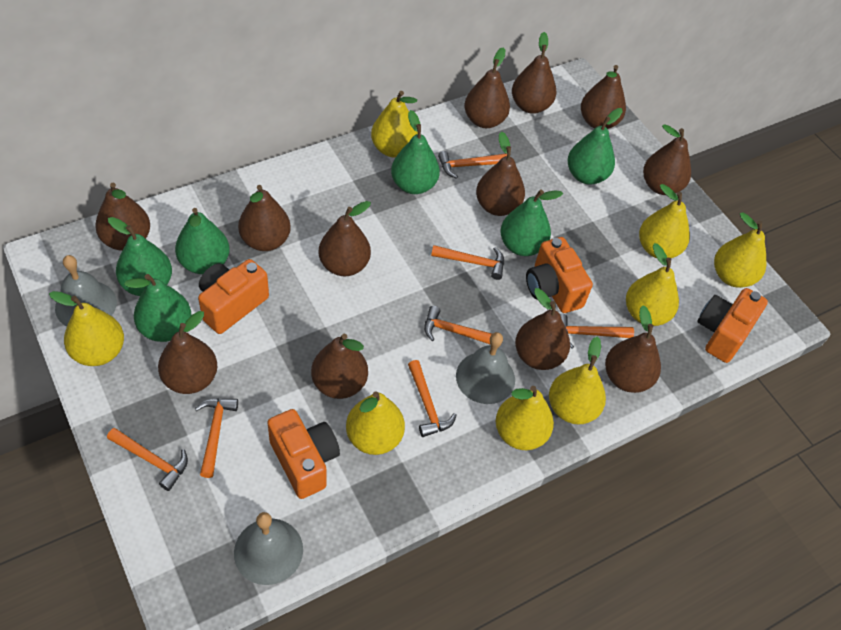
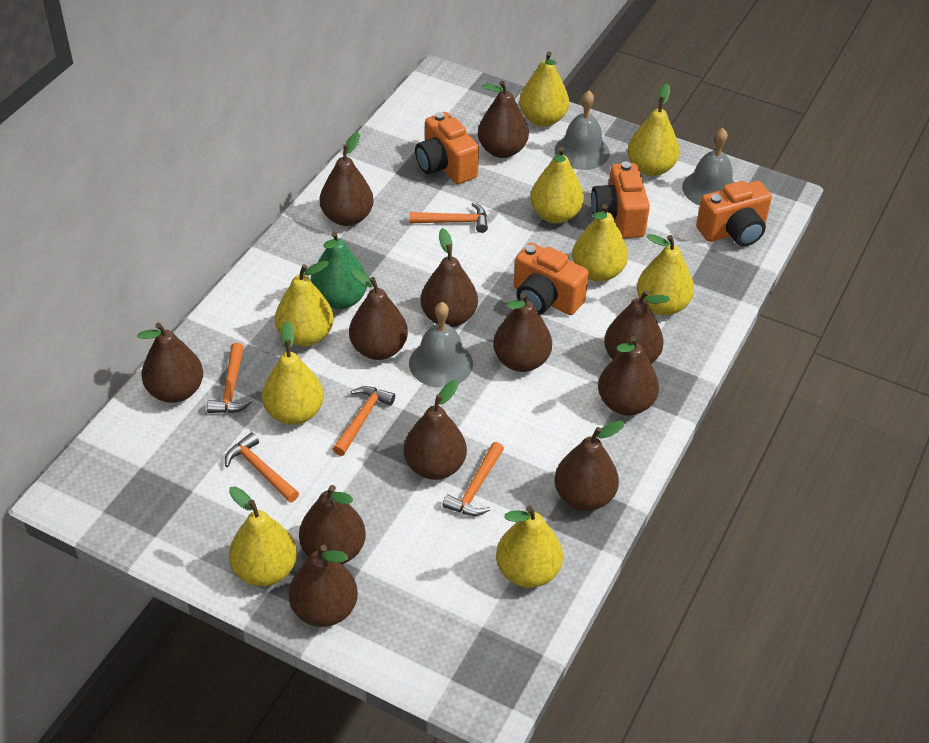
green pear: [108,217,172,296] [124,274,192,342] [175,208,230,274] [391,110,440,194] [500,190,563,256] [568,108,623,185] = 6 -> [310,231,367,310] = 1
orange hammer: [107,428,188,491] [195,398,238,478] [408,360,457,437] [424,306,492,344] [431,245,504,280] [438,151,507,179] [560,314,634,348] = 7 -> [207,343,252,413] [225,432,299,503] [333,386,395,456] [409,203,488,233] [442,442,504,516] = 5
yellow pear: [49,291,124,366] [346,391,405,455] [371,91,418,158] [496,386,554,450] [549,337,606,424] [626,243,679,326] [639,184,690,258] [714,212,766,288] = 8 -> [229,487,297,586] [262,321,324,425] [275,261,334,346] [496,506,563,588] [519,52,569,127] [530,147,584,223] [572,204,628,282] [627,84,680,176] [637,234,694,316] = 9

